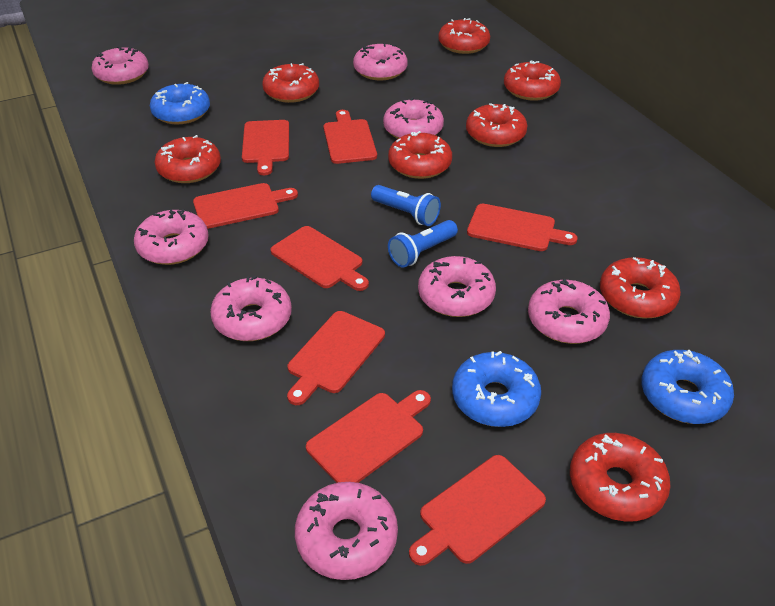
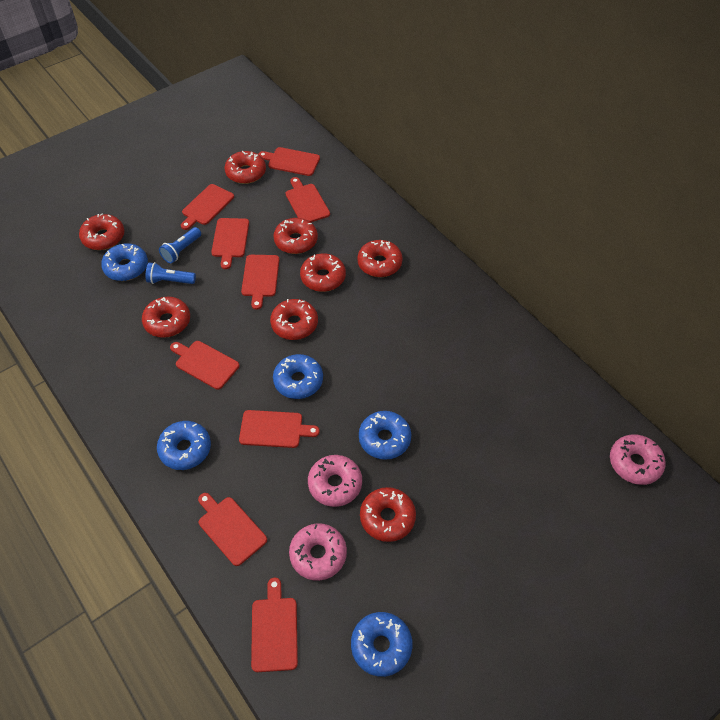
blue donut: [150,82,210,125] [452,351,541,427] [641,350,734,424] = 3 -> [101,243,148,281] [157,421,211,470] [273,354,323,399] [351,612,413,677] [359,411,411,460] = 5
pink donut: [91,46,149,85] [134,209,209,265] [210,276,292,341] [295,482,398,580] [353,43,408,80] [383,98,444,139] [418,256,496,317] [528,279,610,344] = 8 -> [289,523,347,581] [308,455,362,507] [610,434,666,485] = 3
red cutting board: [193,183,298,229] [242,120,289,175] [270,226,369,291] [287,311,385,405] [306,390,431,483] [323,110,377,164] [409,455,546,566] [467,204,578,251] = 8 -> [170,341,239,390] [181,184,234,230] [198,493,267,566] [211,218,249,269] [239,410,320,448] [241,255,279,310] [251,578,298,672] [258,147,320,176] [286,177,330,222] = 9

